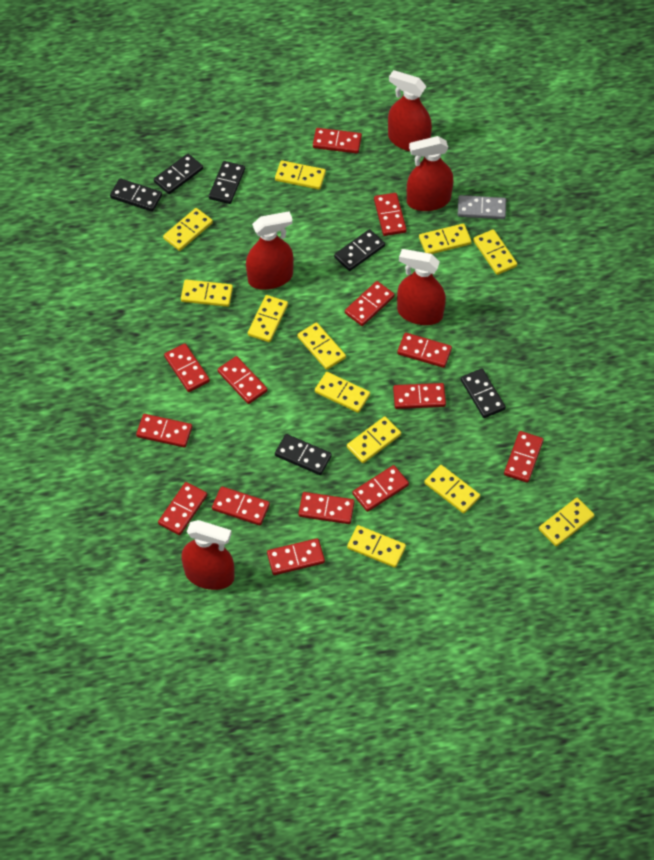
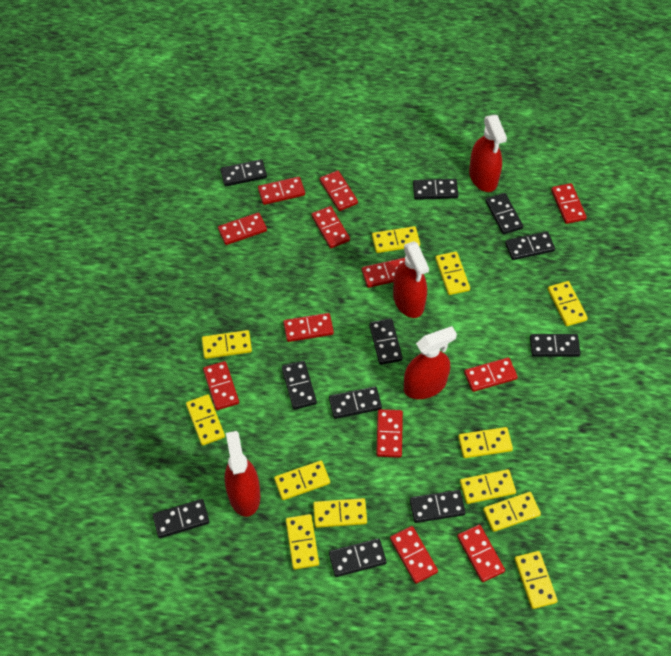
black domino: [110,178,162,212] [154,154,203,194] [209,161,245,204] [275,434,332,475] [334,229,385,271] [461,369,506,418] = 6 -> [153,499,209,538] [220,159,267,186] [282,361,317,410] [329,387,382,419] [329,538,387,577] [369,319,403,365] [410,490,466,523] [413,179,458,200] [486,193,523,234] [505,231,555,260] [530,334,581,357] = 11
grey domino: [458,195,506,219] = 1 -> none = 0
red domino: [136,414,192,447] [158,482,207,535] [164,344,210,392] [212,486,270,525] [218,356,267,404] [267,538,325,575] [298,492,355,524] [313,128,362,153] [345,281,395,326] [352,465,409,512] [374,193,407,236] [393,383,446,409] [397,333,452,368] [504,431,544,483] = 14 -> [203,361,239,410] [218,212,267,245] [258,177,305,205] [283,313,334,342] [312,206,350,248] [320,171,358,211] [362,258,405,288] [376,409,403,458] [390,526,438,584] [457,525,505,582] [464,357,518,392] [551,183,587,224] = 12
red spray bottle: [181,520,234,590] [246,211,294,290] [388,70,432,151] [397,249,446,325] [407,136,454,211] = 5 -> [225,431,260,517] [393,241,429,318] [404,326,457,399] [469,115,507,192] = 4

